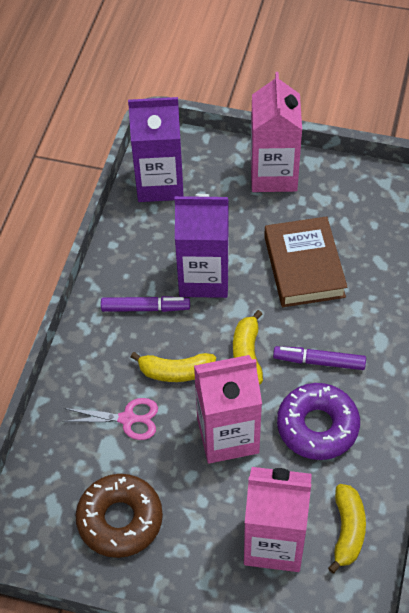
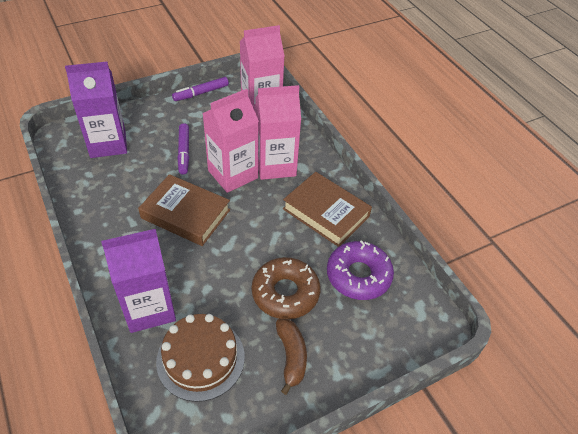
brown banana: none = 0 -> [276,319,307,395] = 1
brown book: [264,216,347,307] = 1 -> [138,174,230,246] [283,172,372,247] = 2
brown cake: none = 0 -> [156,314,245,402] = 1
pink scissors: [62,398,158,440] = 1 -> none = 0
yellow banana: [131,352,216,382] [233,310,263,385] [328,484,366,573] = 3 -> none = 0

